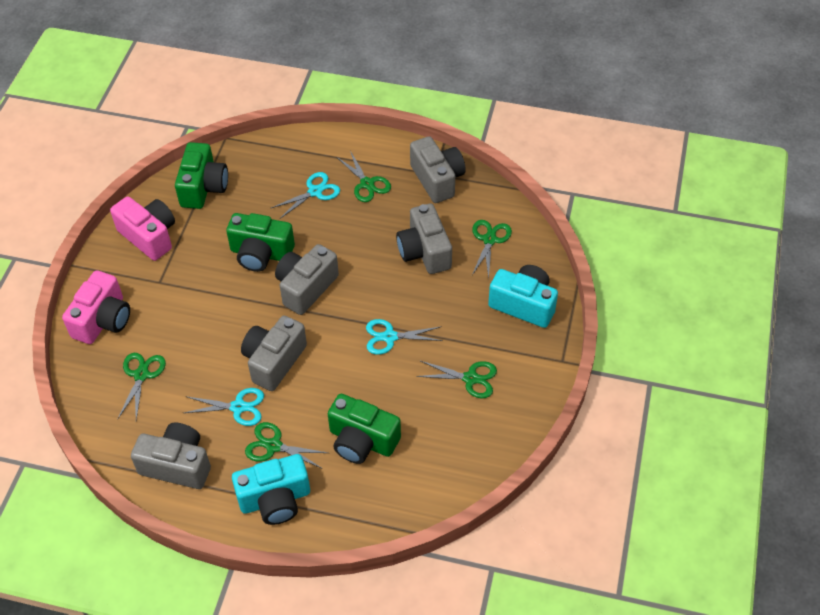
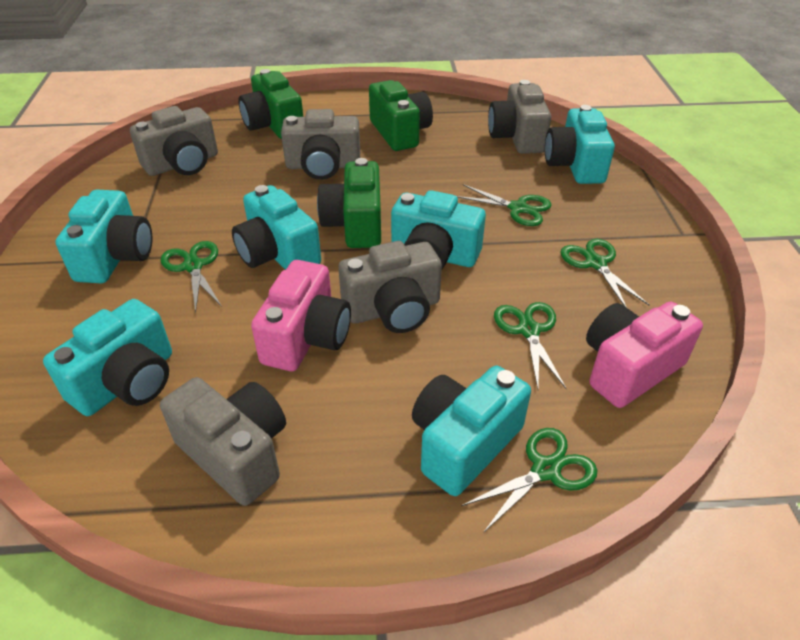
turquoise camera: [232,454,310,525] [488,265,558,328] = 2 -> [43,299,172,416] [55,189,152,283] [232,185,321,270] [391,190,486,269] [412,366,531,496] [545,105,615,184] = 6
turquoise scissors: [184,388,264,426] [271,172,340,219] [366,319,443,355] = 3 -> none = 0

